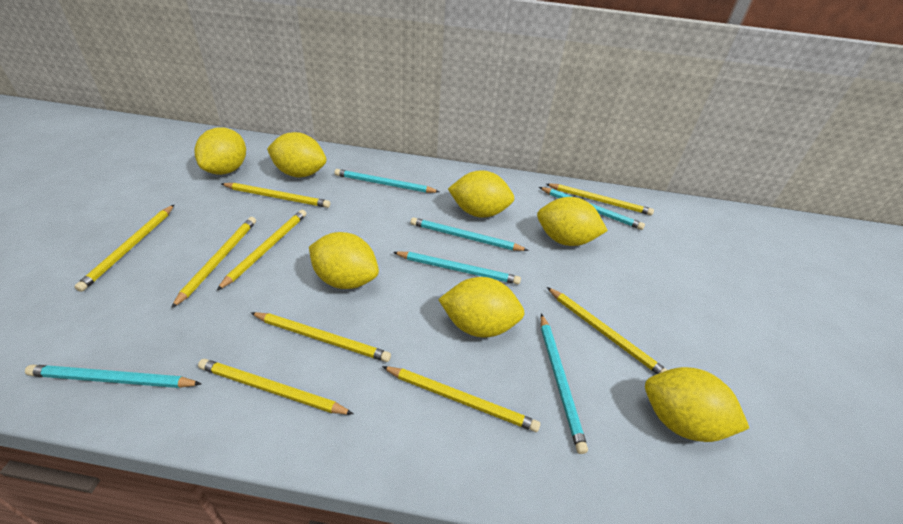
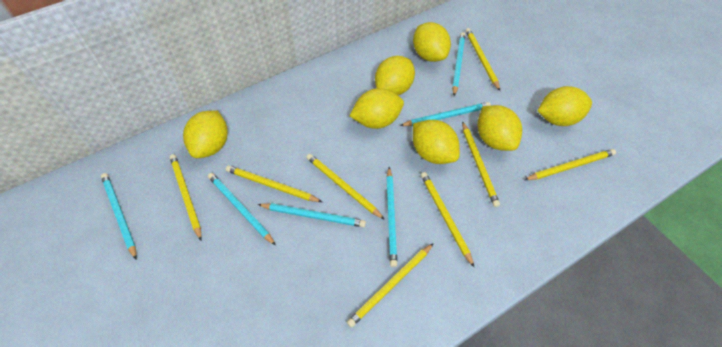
yellow pencil: [74,205,174,292] [171,217,256,308] [198,359,353,415] [216,210,306,291] [222,183,330,208] [251,312,391,362] [382,366,540,432] [546,183,654,215] [547,287,667,374] = 9 -> [170,154,202,240] [226,165,322,202] [306,154,385,220] [347,243,434,328] [421,172,474,267] [462,121,500,207] [465,28,500,91] [524,149,616,180] = 8

